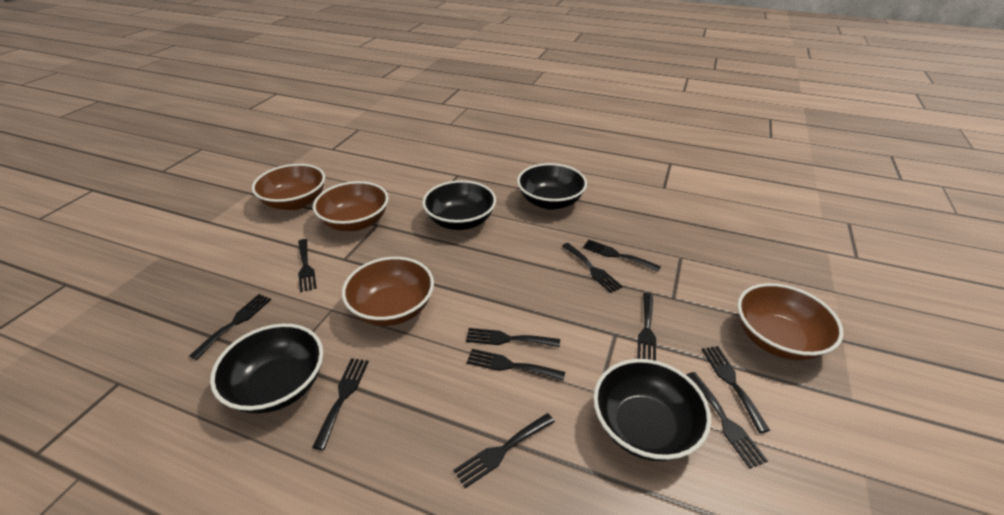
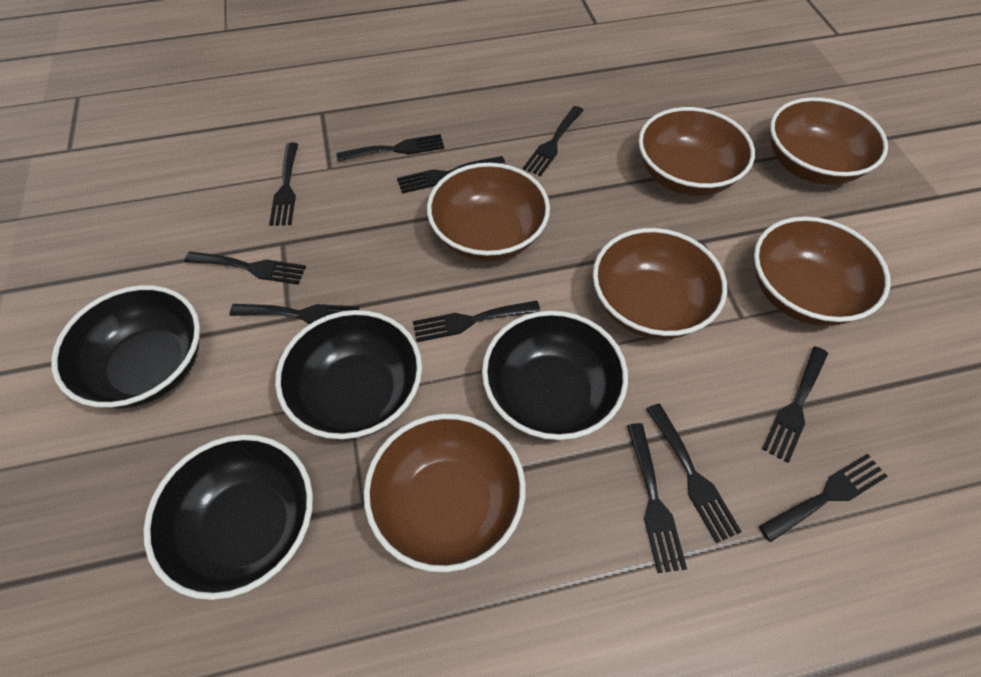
brown bowl: [252,164,325,210] [313,181,388,231] [342,257,434,326] [737,283,844,360] = 4 -> [364,414,526,572] [427,163,550,261] [593,228,727,339] [638,107,755,196] [754,217,891,326] [770,97,888,185] = 6

